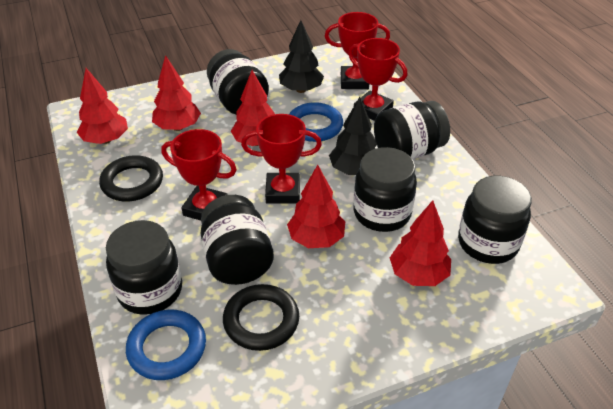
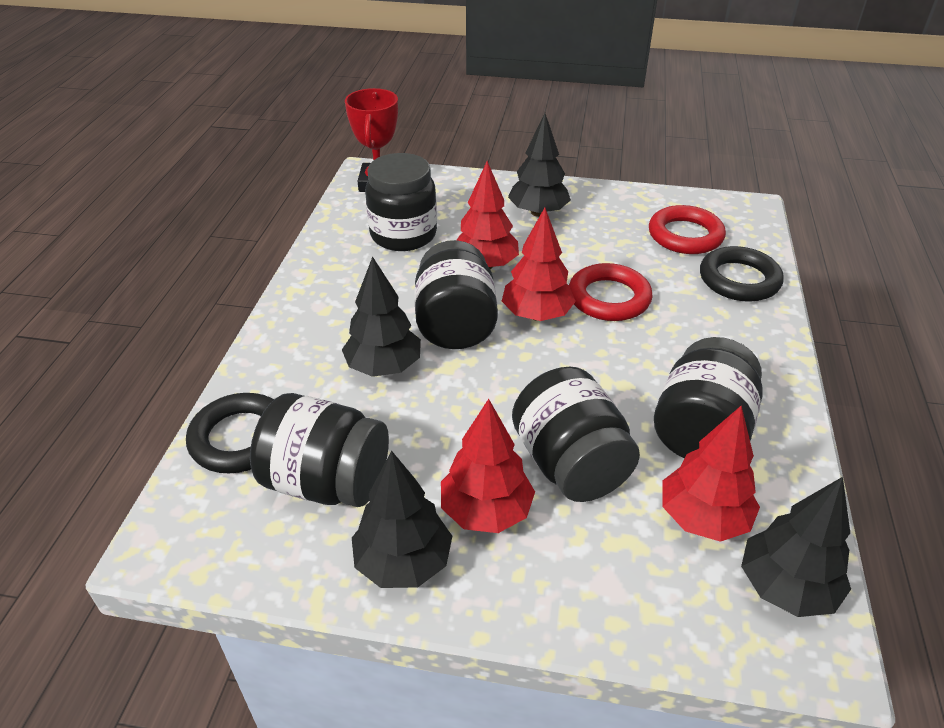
black jar: [106,220,182,315] [201,195,274,285] [207,49,269,115] [353,147,417,232] [374,101,450,159] [458,176,532,264] = 6 -> [250,393,389,507] [365,153,437,251] [415,240,498,349] [512,367,640,502] [654,337,763,458] = 5
black tree: [279,20,324,93] [329,97,377,175] = 2 -> [342,256,421,377] [352,451,452,588] [508,113,571,217] [741,477,851,617] = 4
blue ring: [126,310,206,380] [289,102,343,142] = 2 -> none = 0
red ring: none = 0 -> [569,263,653,321] [649,205,726,254] = 2
red tree: [77,68,128,144] [152,55,201,131] [231,70,275,146] [287,165,345,248] [390,200,451,286] = 5 -> [441,399,535,533] [457,161,519,269] [502,208,576,321] [662,406,760,542] = 4
red trophy: [161,129,237,220] [241,114,322,203] [325,12,390,89] [348,38,408,121] = 4 -> [345,88,398,192] = 1

